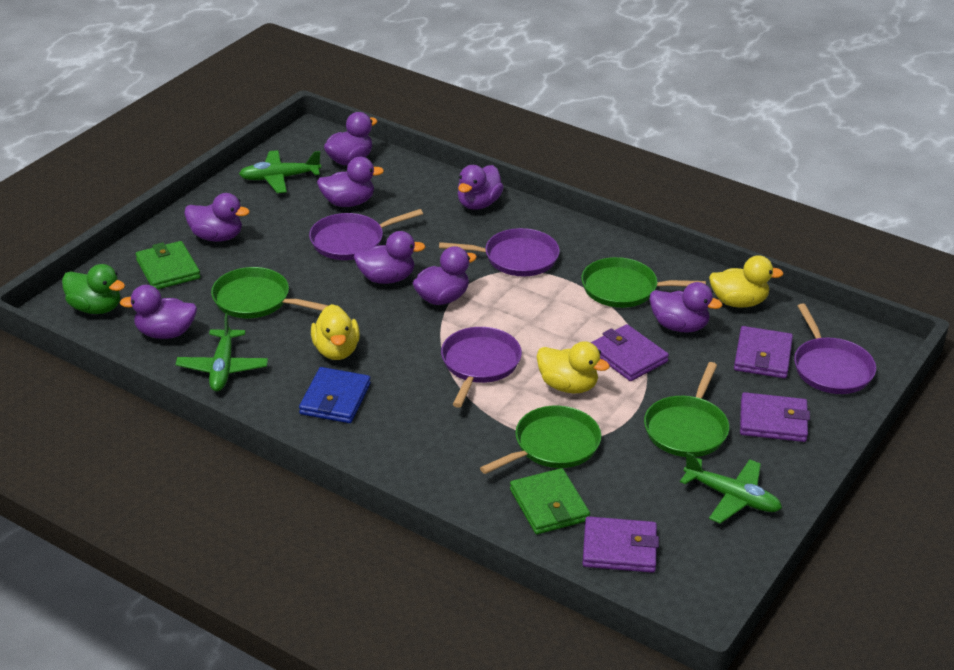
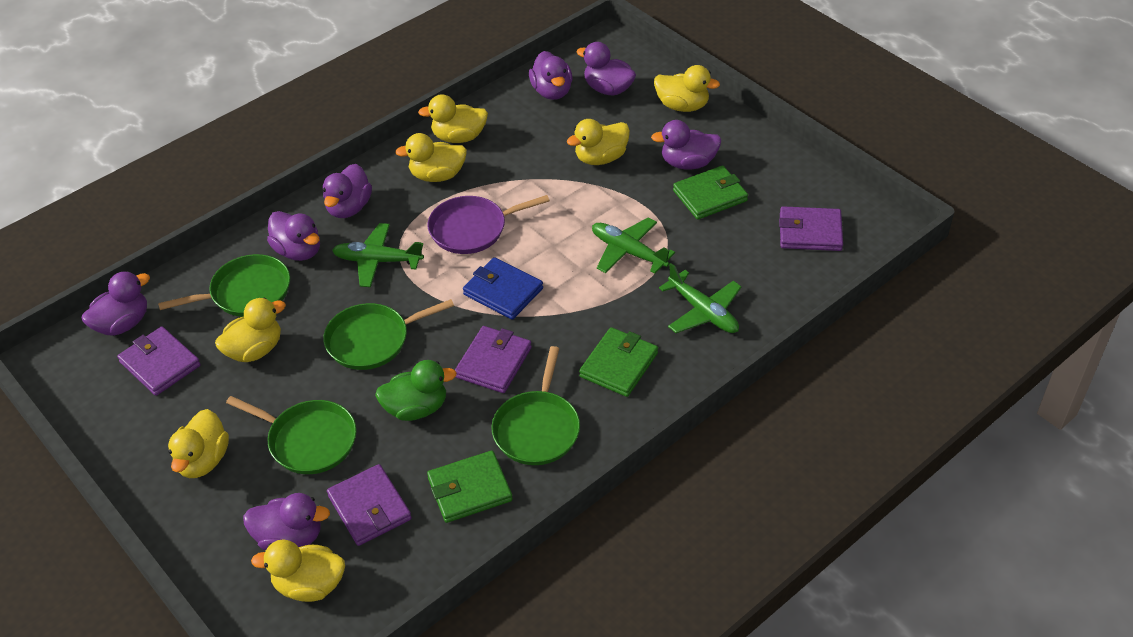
green wallet: [136,241,200,290] [510,468,590,534] = 2 -> [427,451,513,523] [579,327,658,397] [673,165,748,220] = 3
purple duck: [120,285,197,339] [184,193,250,242] [317,157,384,207] [324,112,377,165] [354,231,426,284] [413,246,477,305] [458,165,504,210] [650,282,723,332] = 8 -> [82,271,150,336] [243,493,330,550] [267,211,320,261] [323,164,372,218] [529,51,572,100] [577,42,636,96] [651,120,721,169] = 7
purple pan: [309,209,423,260] [439,228,560,276] [441,327,522,408] [794,304,876,394] = 4 -> [428,195,550,254] = 1
yellow duck: [311,304,360,360] [537,341,610,394] [709,255,784,308] = 3 -> [168,409,229,478] [215,298,286,362] [251,539,345,602] [395,133,467,182] [418,94,488,143] [567,119,630,165] [654,65,720,112] = 7

